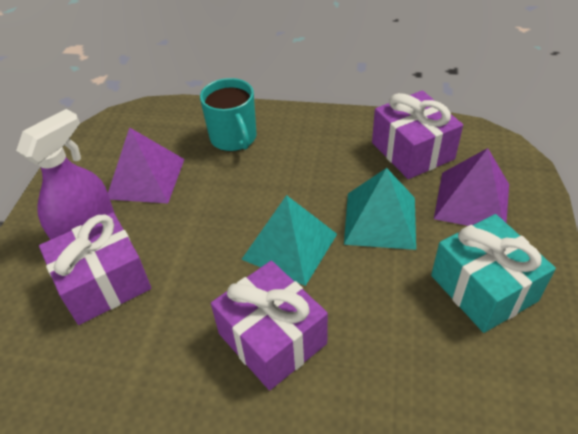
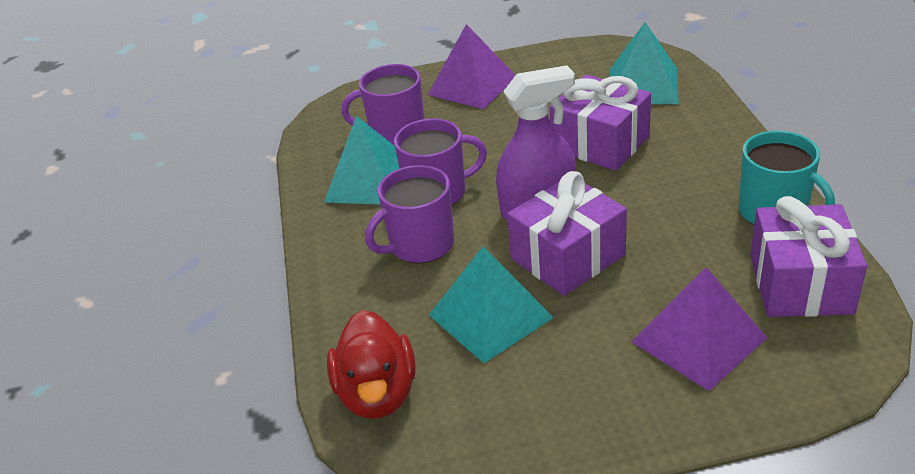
purple mug: none = 0 -> [342,64,425,146] [365,165,455,263] [394,118,487,205] = 3
red duck: none = 0 -> [327,310,416,419] = 1
turquoise gift: [431,214,556,333] = 1 -> none = 0
turquoise pyramid: [241,195,337,286] [344,168,416,250] = 2 -> [324,116,400,204] [429,246,554,363] [609,22,679,104] = 3

